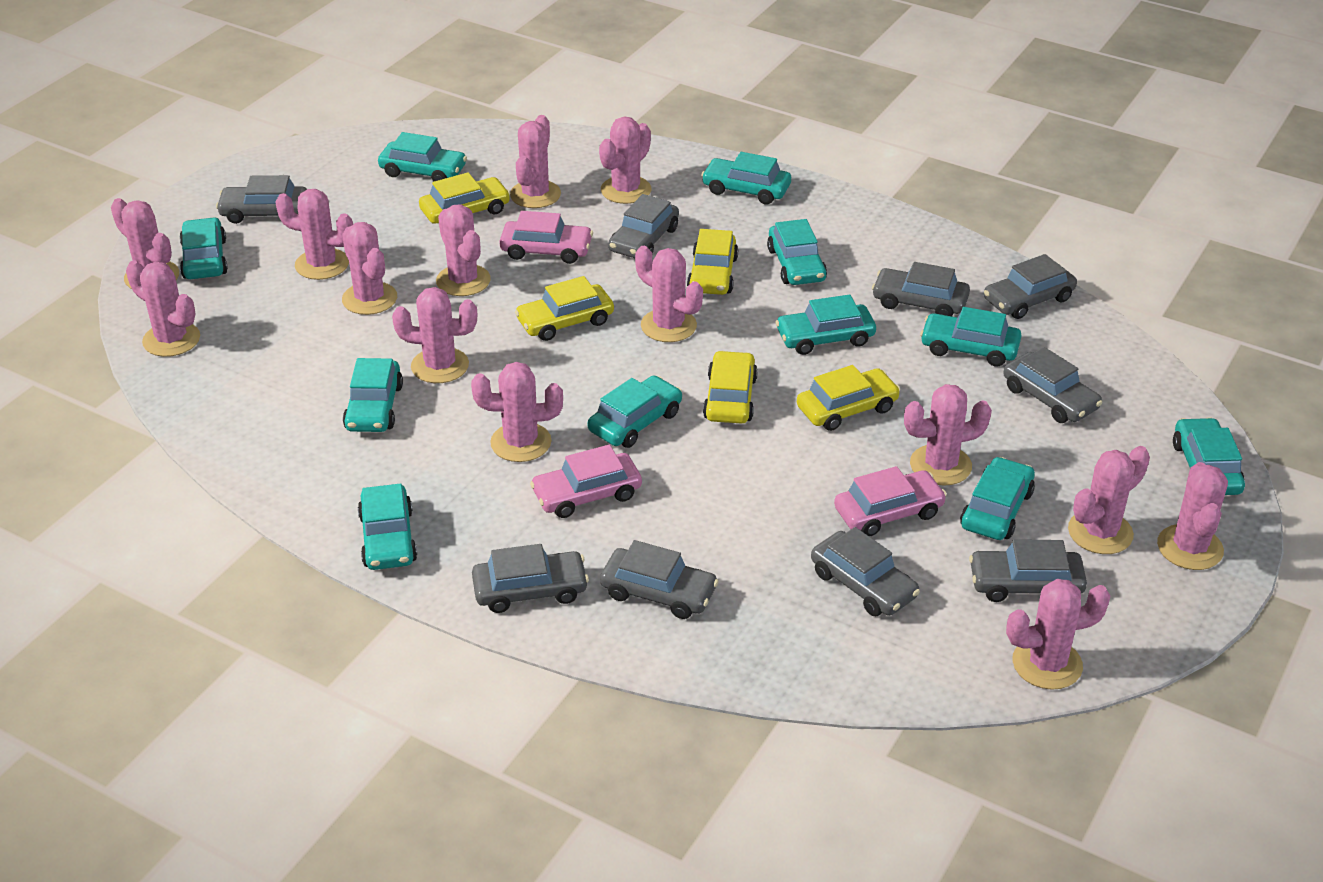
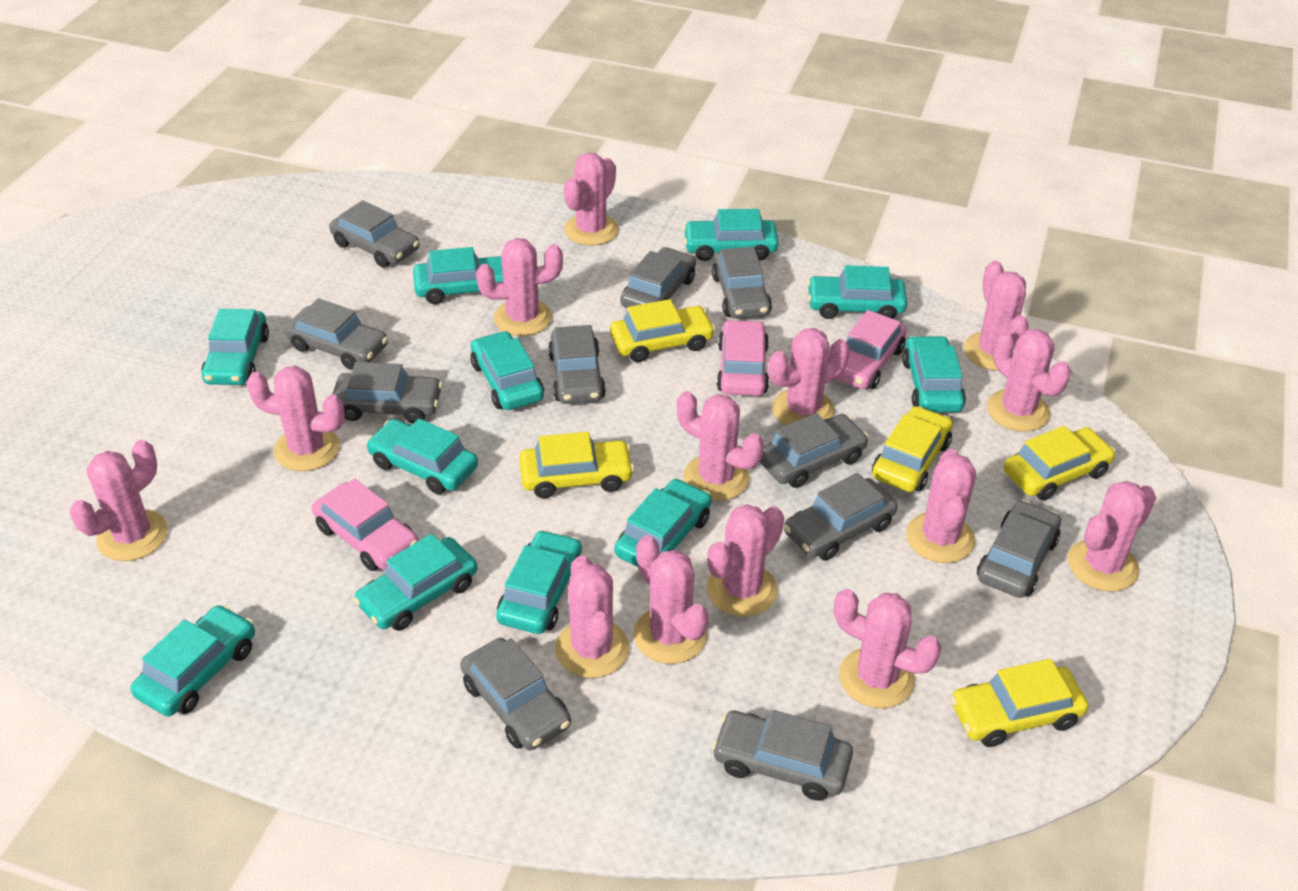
grey car: [216,175,307,224] [472,544,589,613] [600,540,719,619] [608,194,679,258] [811,527,920,616] [872,262,970,316] [969,539,1087,602] [984,254,1077,319] [1003,347,1102,423] = 9 -> [285,298,388,370] [329,200,420,268] [332,362,443,423] [460,638,571,751] [548,325,606,404] [620,247,696,308] [712,247,772,319] [712,710,853,801] [760,413,869,488] [784,473,898,561] [977,500,1061,598] = 11

